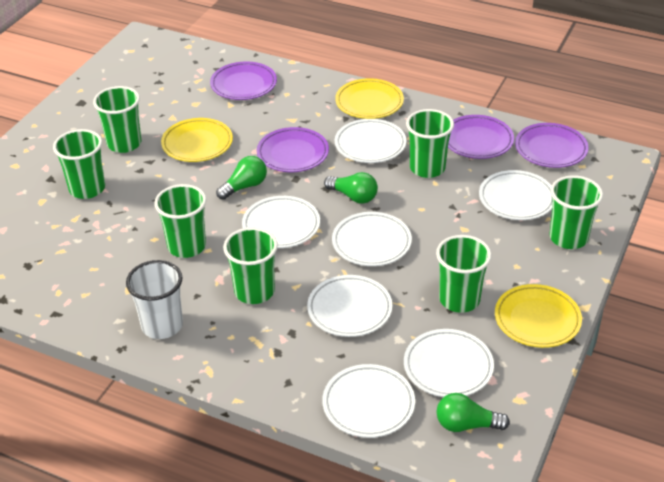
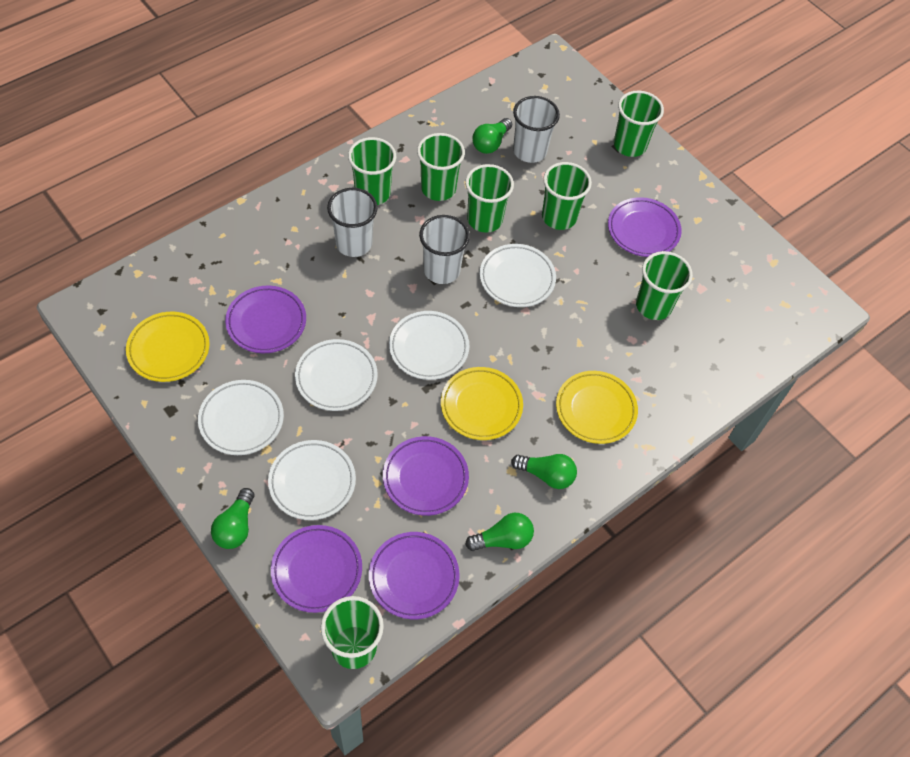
green light bulb: [216,156,267,200] [324,172,378,204] [437,393,510,432] = 3 -> [211,488,254,549] [465,513,534,551] [472,118,512,154] [511,454,577,489] = 4
purple plate: [210,61,277,100] [257,127,329,172] [448,115,514,159] [515,123,589,168] = 4 -> [225,286,306,353] [271,525,362,613] [369,532,460,619] [383,436,469,516] [608,197,682,257] = 5
white cup: [126,260,183,339] = 1 -> [327,188,378,257] [419,215,470,284] [513,96,560,163] = 3
white plate: [242,196,320,248] [307,275,392,337] [322,364,415,438] [332,212,412,266] [335,119,406,163] [404,329,494,397] [479,170,552,220] = 7 -> [198,380,284,455] [268,440,356,520] [295,339,378,411] [389,311,469,380] [480,244,556,307] = 5

